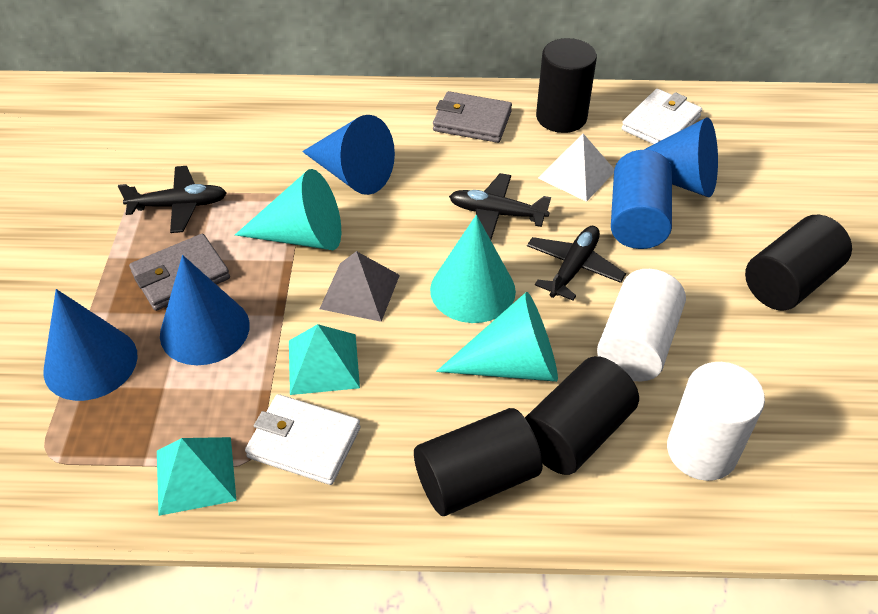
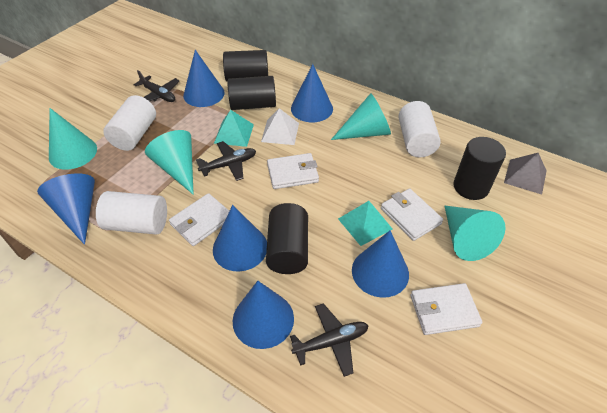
blue cone: [43,289,138,401] [160,255,250,365] [302,115,395,195] [616,117,718,197] = 4 -> [37,173,95,245] [183,50,225,107] [213,205,267,271] [233,281,294,349] [291,64,333,122] [352,230,409,298] = 6
blue cylinder: [611,150,672,249] = 1 -> none = 0
grey wallet: [129,234,230,311] [433,91,512,143] = 2 -> none = 0
turquoise cone: [235,169,341,250] [430,215,516,323] [436,292,558,382] = 3 -> [49,108,97,170] [145,130,194,195] [331,93,391,140] [444,205,505,261] = 4
white cylinder: [597,269,686,381] [667,362,765,481] = 2 -> [96,191,167,235] [103,95,156,151] [398,101,441,157] = 3
white wallet: [245,394,360,485] [621,89,702,144] = 2 -> [169,193,229,246] [267,153,319,189] [381,188,443,241] [411,283,482,335] = 4

